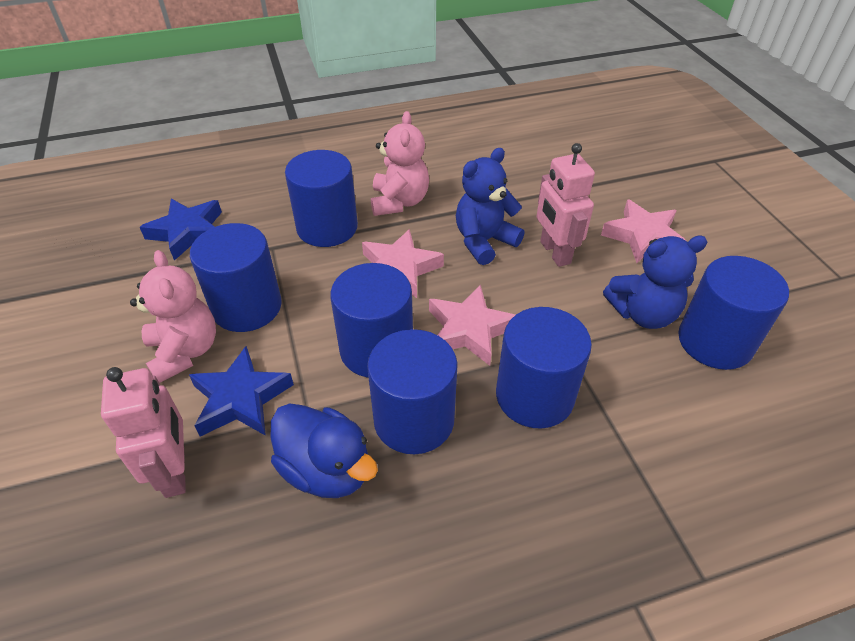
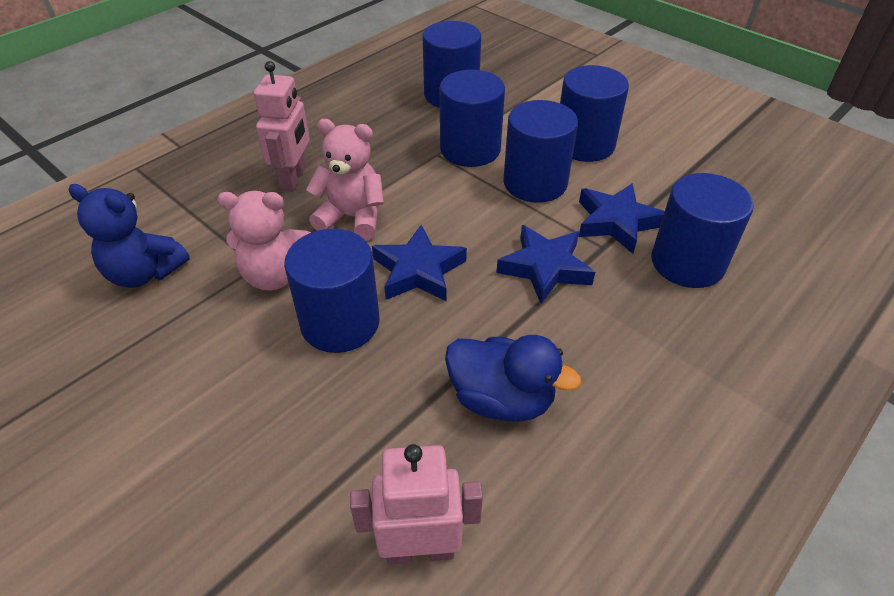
blue star: [140,198,222,261] [189,346,294,437] = 2 -> [372,225,467,302] [496,225,595,304] [579,183,665,254] = 3
blue teddy bear: [456,148,525,265] [603,236,707,329] = 2 -> [68,184,190,288] = 1
pink star: [362,229,444,298] [429,285,515,366] [601,199,686,263] = 3 -> none = 0

